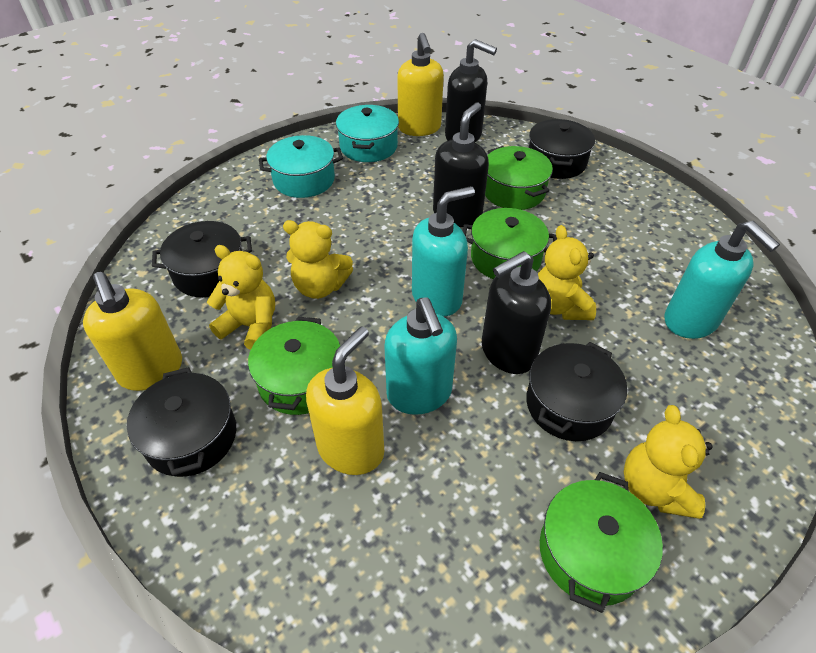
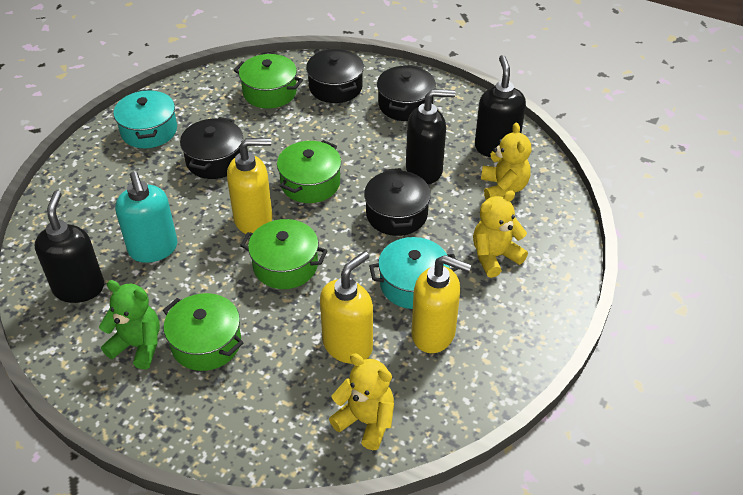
green teddy bear: none = 0 -> [99,280,160,369] = 1
turquoise soap dispenser: [384,298,457,415] [412,186,475,317] [664,221,780,339] = 3 -> [115,171,178,263] = 1
yellow teddy bear: [207,245,275,350] [283,220,353,299] [538,225,596,320] [624,405,712,519] = 4 -> [329,354,394,450] [473,190,528,278] [481,123,531,200] = 3

